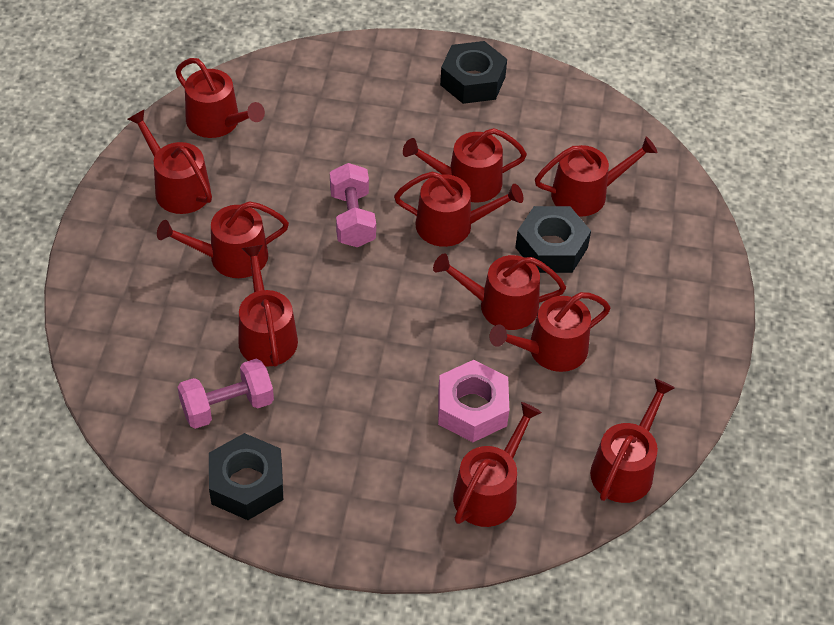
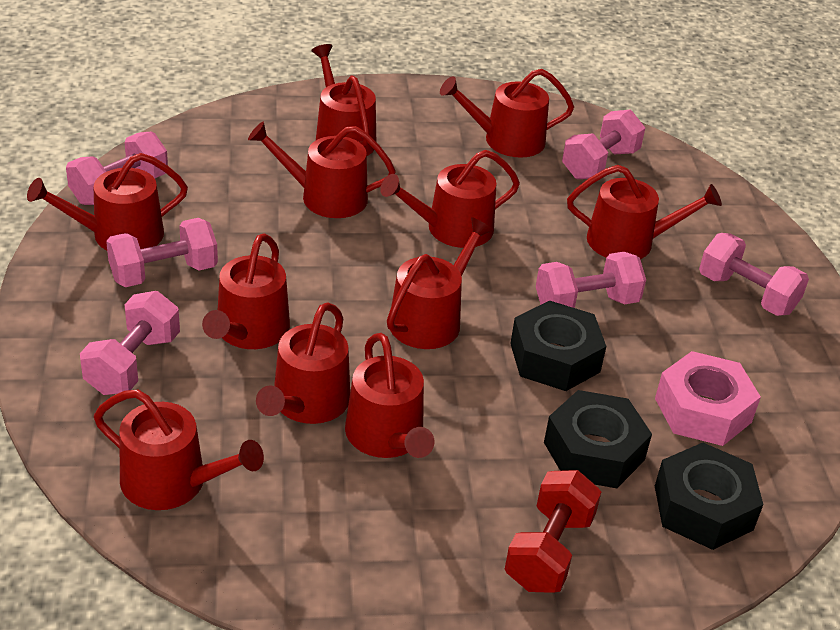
pink dumbbell: [178,359,274,429] [330,163,376,247] = 2 -> [66,132,168,205] [80,291,180,395] [106,218,218,287] [536,252,646,308] [562,110,645,179] [699,233,809,316] = 6
red dumbbell: none = 0 -> [505,470,601,593] = 1

